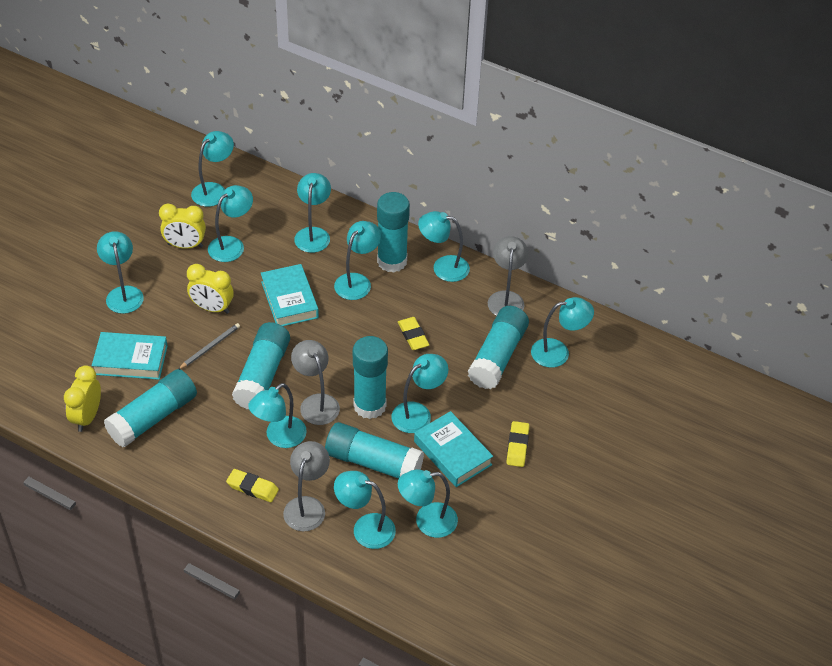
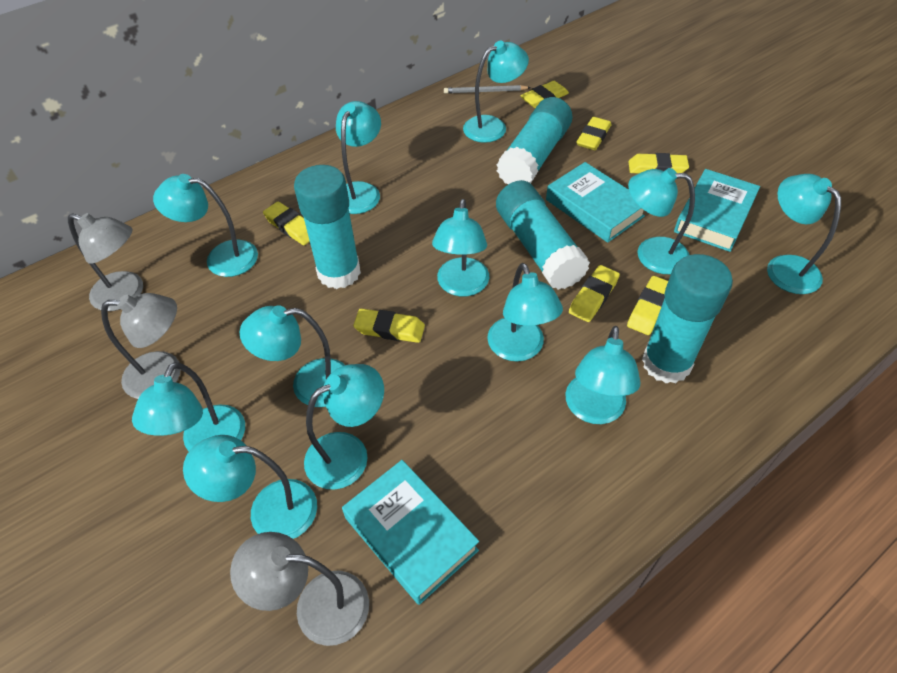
turquoise glue stick: [104,369,197,447] [232,322,290,409] [325,422,424,479] [353,336,388,419] [377,192,410,273] [468,306,529,389] = 6 -> [294,165,361,289] [496,180,590,290] [497,97,573,184] [642,254,733,383] = 4
turquoise lamp: [97,231,144,314] [191,131,234,207] [208,185,253,262] [248,383,307,448] [294,173,331,253] [334,221,381,300] [334,471,396,549] [392,354,448,433] [398,469,458,538] [418,211,470,282] [531,297,594,368] = 11 -> [132,362,245,451] [153,174,258,277] [183,435,317,539] [239,305,345,407] [304,364,384,490] [336,101,381,214] [432,199,489,297] [463,41,529,143] [487,263,563,362] [566,326,641,424] [628,168,695,274] [767,174,841,294] = 12
yellow clock: [64,365,101,432] [159,203,206,249] [187,264,234,314] = 3 -> none = 0
yellow eraser: [226,469,279,502] [398,317,429,350] [506,421,530,467] = 3 -> [263,202,310,245] [353,309,425,343] [520,81,569,108] [569,265,620,322] [576,117,611,150] [627,276,668,335] [628,153,689,174] = 7

